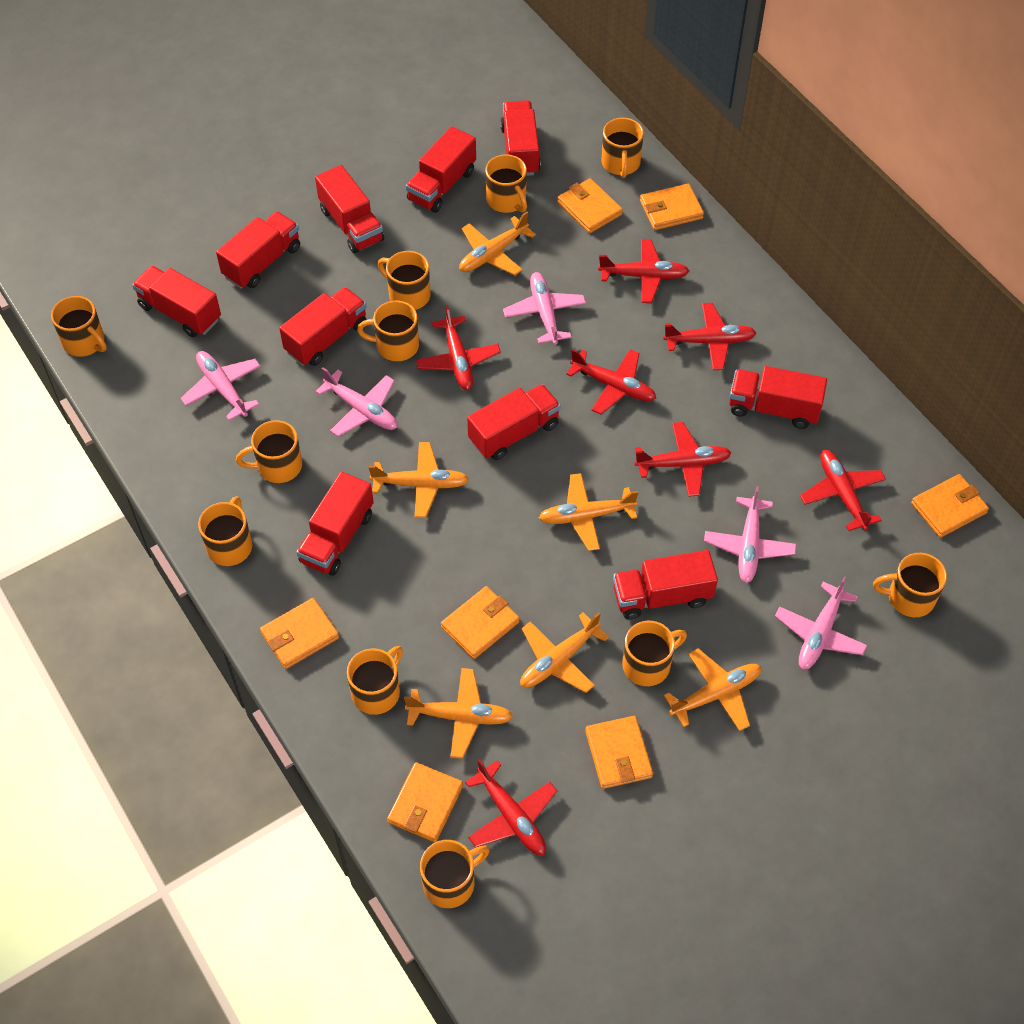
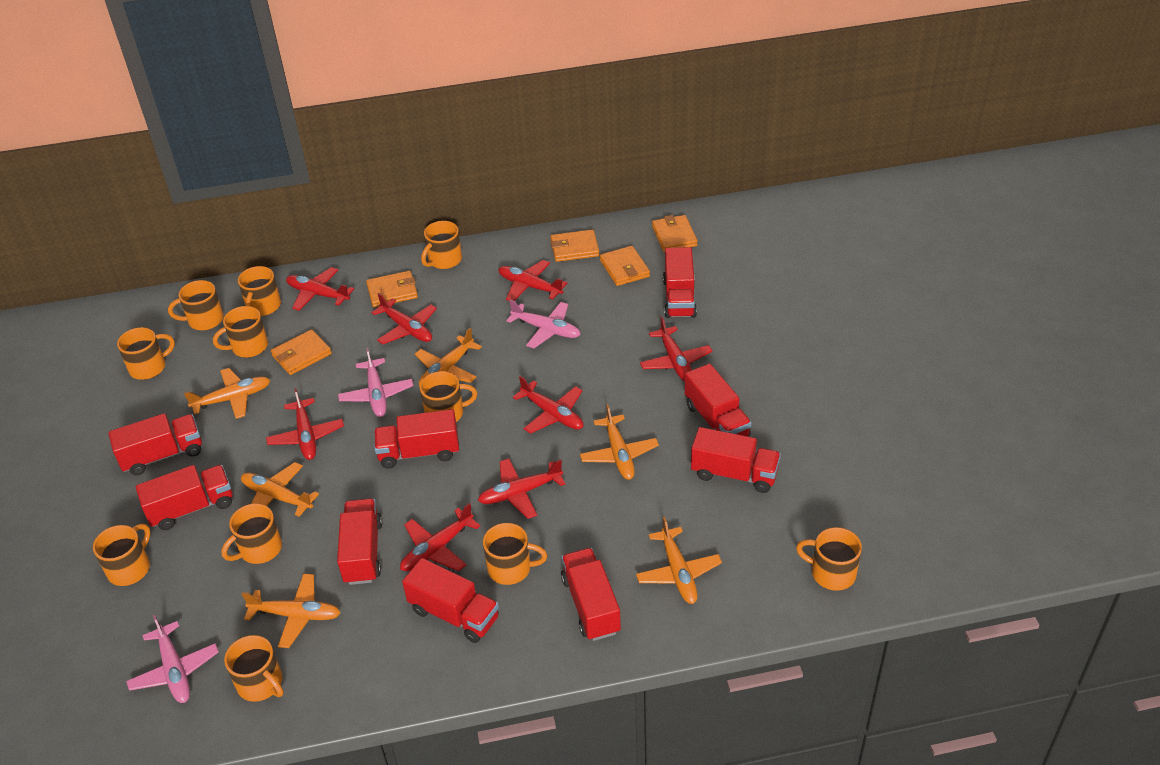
orange wallet: [260,598,339,669] [387,762,463,842] [441,586,520,659] [558,178,623,233] [585,716,653,789] [640,184,704,230] [911,474,989,538] = 7 -> [271,329,332,375] [366,271,418,307] [550,229,599,262] [600,246,650,286] [652,215,698,252] = 5
pink plane: [180,351,261,421] [315,368,397,437] [503,272,586,345] [704,486,796,583] [775,576,867,670] = 5 -> [126,615,219,703] [338,348,413,417] [506,300,581,348] = 3
red plane: [416,305,501,390] [465,759,557,855] [566,349,656,415] [598,239,689,303] [634,422,731,497] [663,303,756,370] [800,450,886,531] = 7 -> [266,388,344,460] [286,267,354,311] [371,293,437,344] [400,503,480,571] [478,458,565,519] [498,260,568,301] [513,376,583,434] [640,316,712,382] = 8
red truck: [132,266,221,337] [216,211,300,288] [279,287,367,366] [296,472,374,576] [315,165,384,253] [406,126,476,213] [467,384,561,460] [500,100,541,176] [613,550,718,620] [729,366,827,429] = 10 -> [108,413,202,475] [136,465,233,530] [337,498,382,585] [374,409,459,469] [402,558,499,643] [561,548,621,641] [663,247,697,318] [685,364,752,437] [691,427,781,493] = 9

